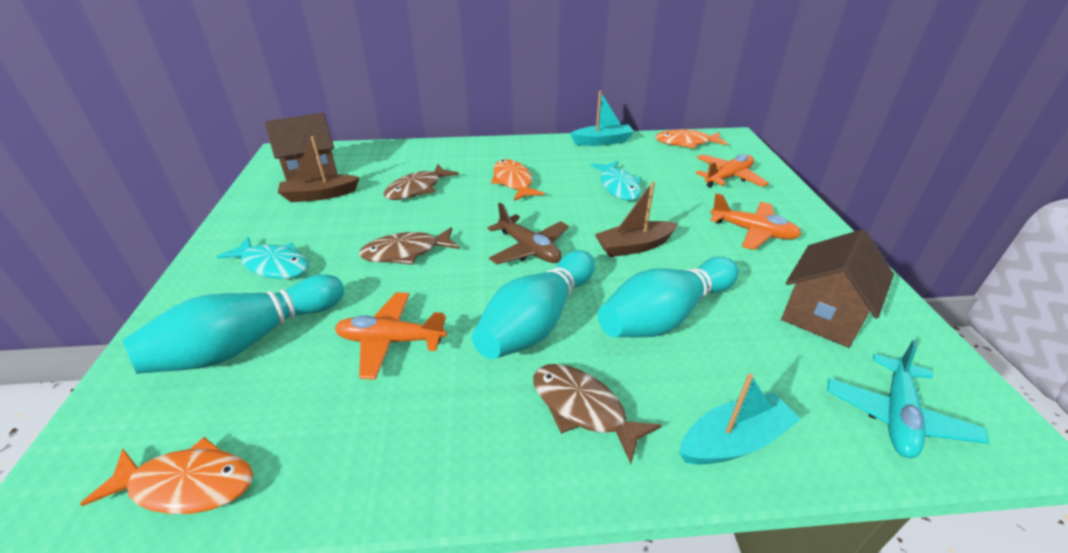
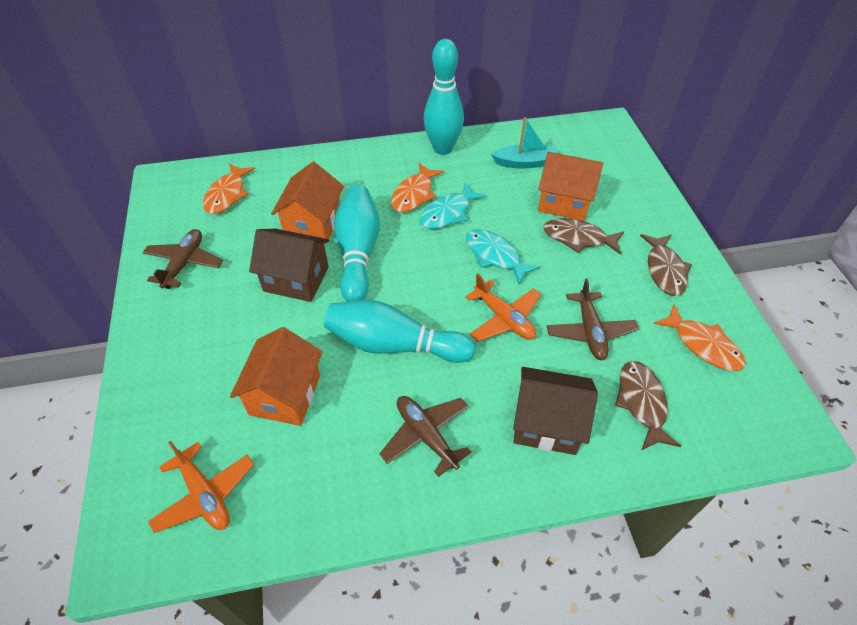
brown boat: [278,136,360,202] [594,181,679,257] = 2 -> none = 0
brown plane: [488,203,569,264] = 1 -> [142,229,223,289] [380,396,472,477] [547,278,639,360] = 3
orange house: none = 0 -> [230,327,322,426] [271,162,344,244] [538,152,603,221] = 3
orange plane: [335,292,447,380] [696,154,769,188] [710,193,801,250] = 3 -> [148,441,254,533] [465,273,541,342] = 2
turquoise boat: [570,91,635,146] [679,374,801,465] = 2 -> [491,117,557,169] = 1
turquoise plane: [827,340,989,458] = 1 -> none = 0

